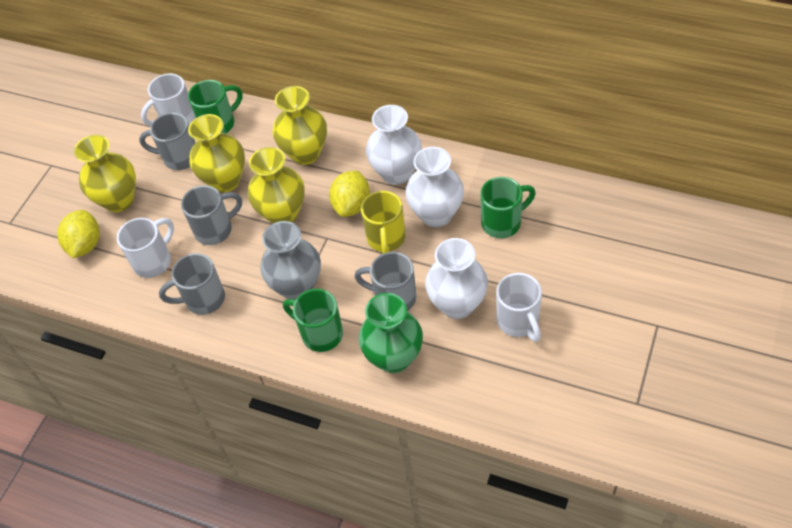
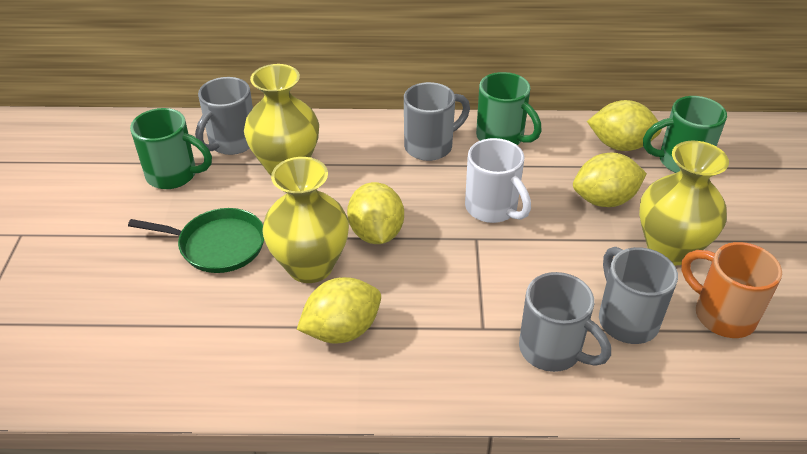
green pan: none = 0 -> [128,208,264,273] = 1
green vase: [359,293,423,373] = 1 -> none = 0
grey vase: [260,221,321,300] = 1 -> none = 0
orange mug: none = 0 -> [681,242,782,338] = 1
white mug: [117,218,174,278] [141,73,195,126] [496,273,542,342] = 3 -> [465,138,531,223] = 1
white vase: [366,105,422,185] [405,147,464,227] [425,238,488,319] = 3 -> none = 0
yellow lemon: [57,210,100,258] [329,170,370,217] = 2 -> [297,277,381,344] [347,182,404,244] [573,153,647,207] [587,100,662,151] = 4
yellow mug: [361,191,406,254] = 1 -> none = 0
yellow vase: [74,135,136,212] [188,114,245,193] [248,147,305,224] [272,86,327,165] = 4 -> [244,64,319,175] [262,157,349,283] [639,141,729,265] = 3

